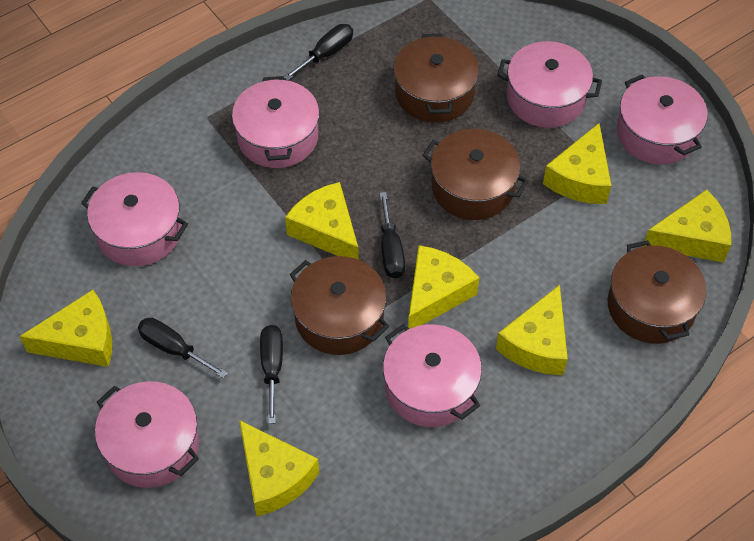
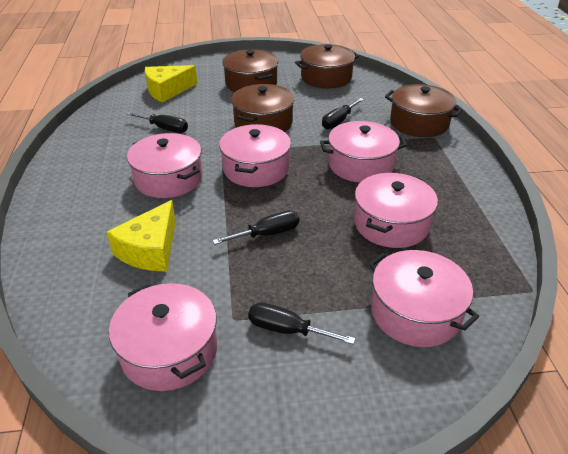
yellow cheese: [19,290,112,367] [239,420,319,516] [285,182,359,260] [408,245,479,329] [496,285,568,375] [543,123,611,204] [643,190,731,263] = 7 -> [106,200,176,271] [145,65,197,102] = 2

